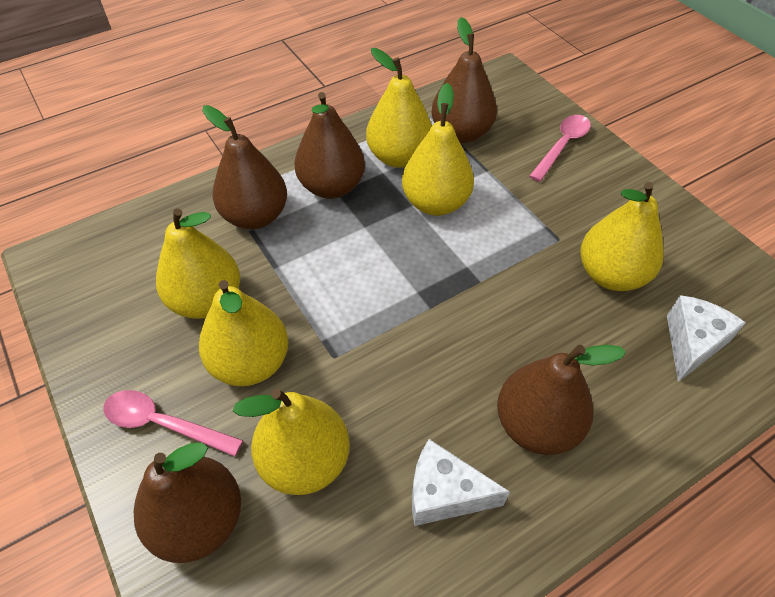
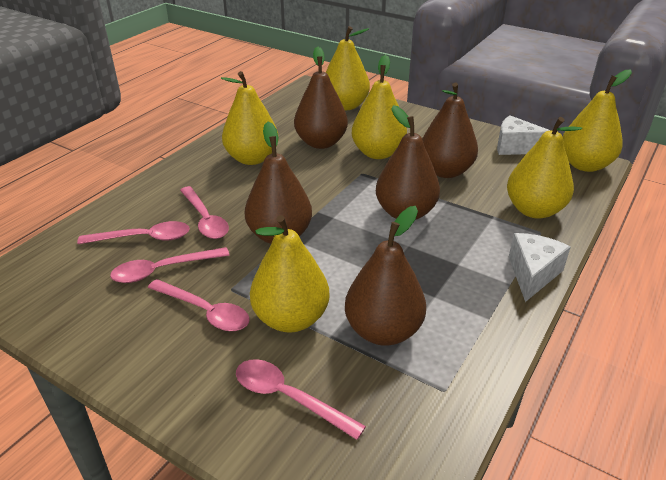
pink spoon: [103,390,243,457] [529,115,591,182] = 2 -> [77,221,190,244] [110,247,229,283] [148,279,250,331] [180,186,229,239] [236,359,366,440] = 5

